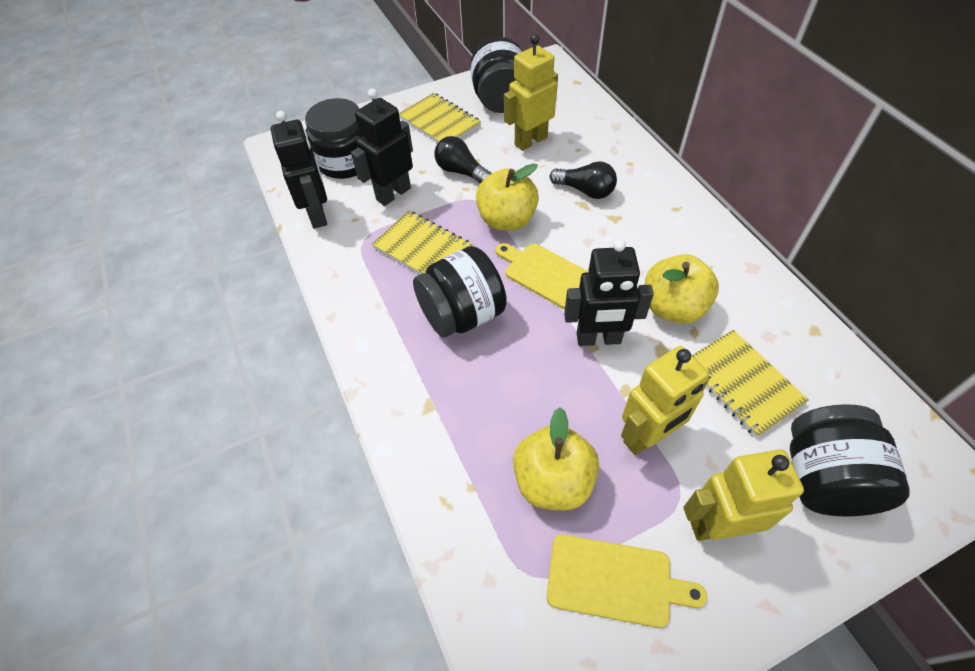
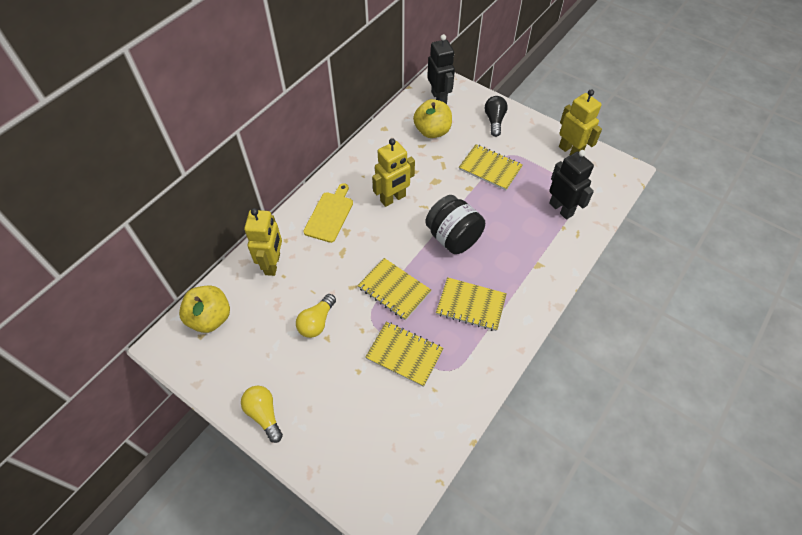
black jar: [305,98,362,179] [413,246,507,338] [470,37,523,113] [790,404,910,516] = 4 -> [425,195,485,254] = 1
black light bulb: [435,136,492,183] [550,161,617,199] = 2 -> [485,96,508,137] = 1
black robot: [271,111,327,228] [351,88,413,206] [564,239,654,346] = 3 -> [427,34,455,104] [549,150,594,220] = 2
yellow apple: [476,163,539,231] [513,407,599,511] [645,254,719,324] = 3 -> [179,286,230,333] [413,99,452,138] = 2
yellow cutting board: [496,243,589,310] [547,535,707,628] = 2 -> [303,183,353,243] = 1
yellow light bulb: none = 0 -> [241,386,283,443] [296,294,336,338] = 2
yellow notebook: [372,211,473,274] [399,93,481,143] [692,330,809,438] = 3 -> [358,258,431,321] [365,321,444,387] [436,277,507,331] [459,144,523,190] = 4

